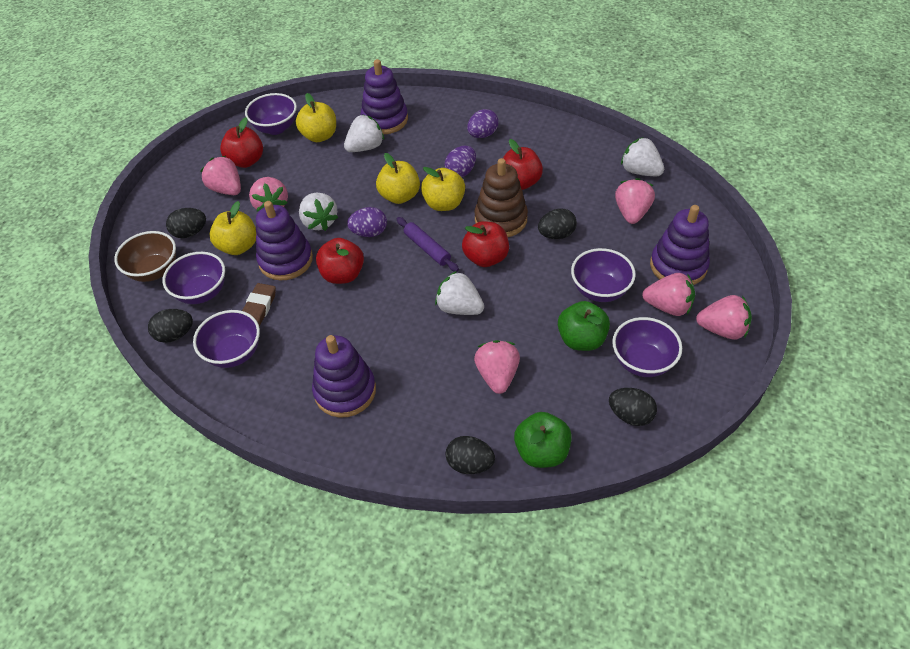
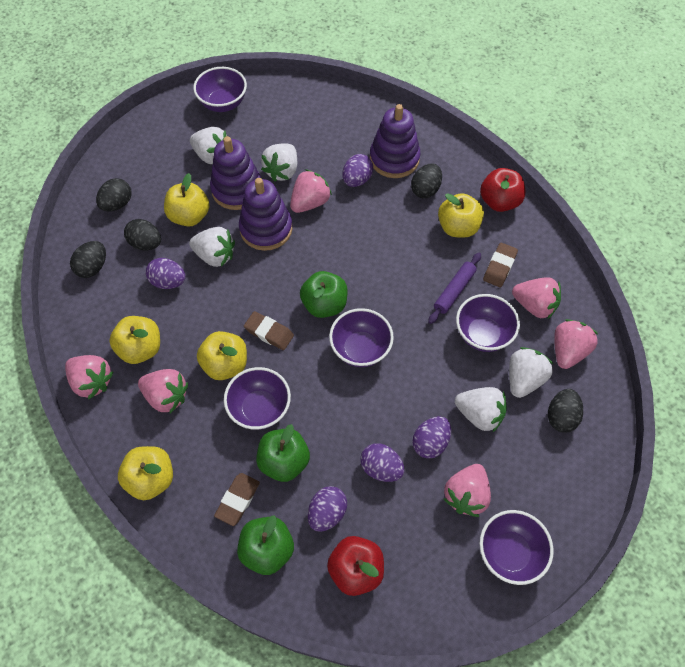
brown bowl: [114,231,176,282] = 1 -> none = 0
brown eraser: [242,283,276,326] = 1 -> [214,473,260,526] [244,311,294,350] [483,243,518,287] = 3
brown stacking toy: [475,158,528,237] = 1 -> none = 0
green apple: [514,412,572,468] [558,301,610,351] = 2 -> [237,515,294,575] [256,424,310,482] [300,271,348,318] = 3
purple egg: [347,207,387,237] [445,146,476,177] [467,109,499,138] = 3 -> [146,258,185,289] [308,486,347,532] [342,154,373,187] [360,443,404,482] [412,416,451,459] = 5
purple stacking toy: [256,201,313,281] [312,335,376,418] [361,59,408,134] [650,205,710,285] = 4 -> [210,136,261,210] [239,178,293,251] [370,104,420,178] = 3
red apple: [220,117,263,168] [316,238,364,284] [462,221,509,267] [503,139,543,190] = 4 -> [327,536,384,596] [480,168,525,212] = 2
white strawberry: [299,193,338,231] [344,115,384,152] [435,271,484,315] [621,137,664,176] = 4 -> [189,227,235,267] [190,127,227,164] [261,143,297,182] [455,387,507,433] [509,347,553,398] = 5
yellow apple: [210,201,257,255] [296,93,336,142] [376,153,420,204] [421,167,465,211] = 4 -> [109,316,160,364] [118,446,173,500] [164,173,210,227] [197,331,247,380] [438,193,484,238] = 5

